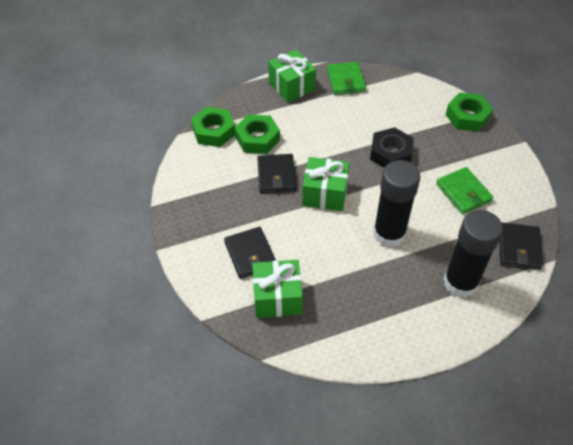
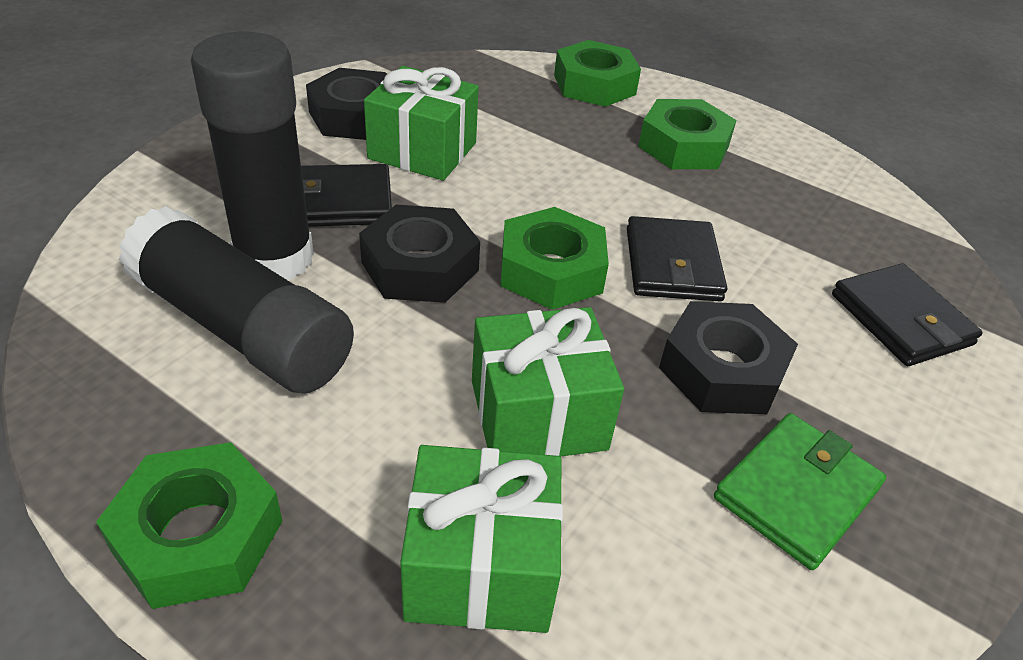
black nut: [370,127,414,168] = 1 -> [306,68,387,140] [359,205,480,303] [659,301,798,414] = 3
green nut: [191,107,235,147] [235,114,280,154] [446,93,493,132] = 3 -> [96,442,282,609] [501,207,609,310] [554,40,641,107] [638,99,736,169] = 4
green wallet: [327,62,366,95] [436,167,493,214] = 2 -> [714,413,886,570] = 1

